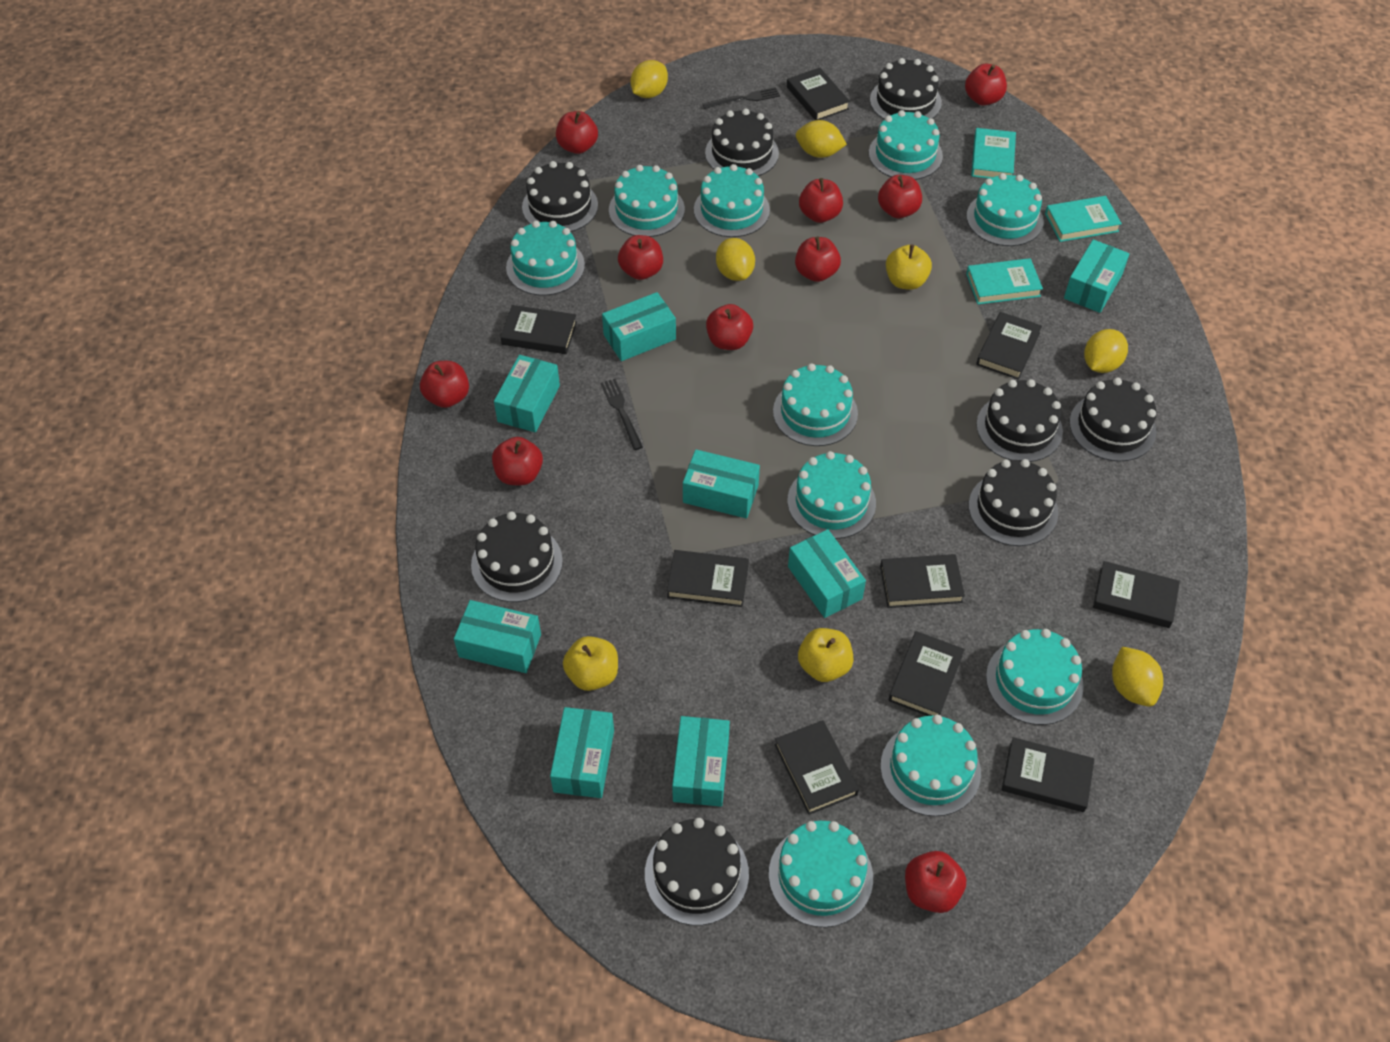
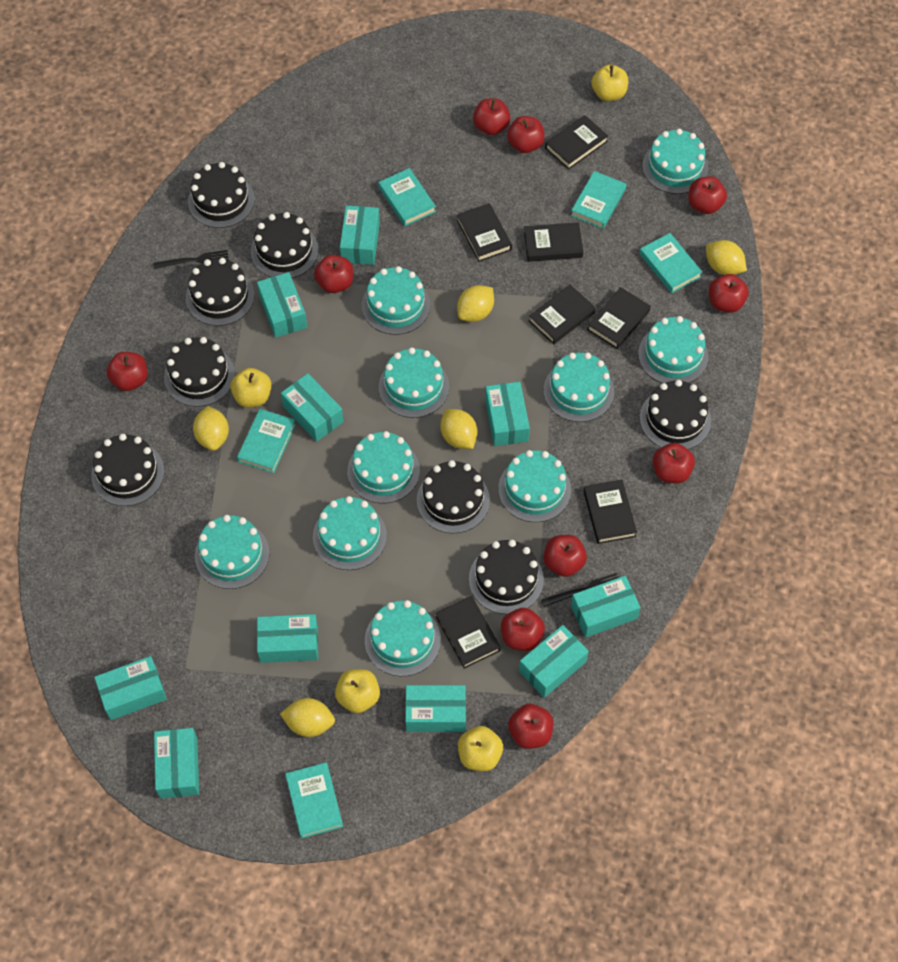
black book: [500,305,577,354] [667,550,749,607] [774,720,859,815] [787,68,850,120] [880,554,965,608] [889,631,965,716] [976,312,1042,380] [1002,737,1095,812] [1093,561,1180,628] = 9 -> [435,596,501,669] [457,203,512,262] [524,222,583,262] [529,285,595,345] [545,115,608,170] [583,480,637,544] [587,287,651,349] = 7
turquoise book: [966,258,1043,304] [971,128,1016,178] [1045,196,1122,242] = 3 -> [237,409,296,473] [285,762,343,838] [378,168,436,226] [571,171,627,229] [640,233,702,293] = 5
turquoise box: [454,600,541,673] [494,355,560,432] [550,707,614,798] [602,292,676,361] [672,716,730,807] [683,449,760,518] [788,529,866,618] [1064,239,1129,313] = 8 -> [94,656,167,720] [154,728,199,799] [257,272,307,338] [257,614,318,663] [281,373,344,442] [340,205,380,265] [405,685,466,732] [485,382,530,446] [519,625,589,698] [571,576,641,638] = 10
yellow apple: [563,636,618,691] [798,628,854,682] [886,244,932,290] = 3 -> [230,368,272,407] [335,669,380,713] [458,726,503,771] [592,65,628,101] = 4

